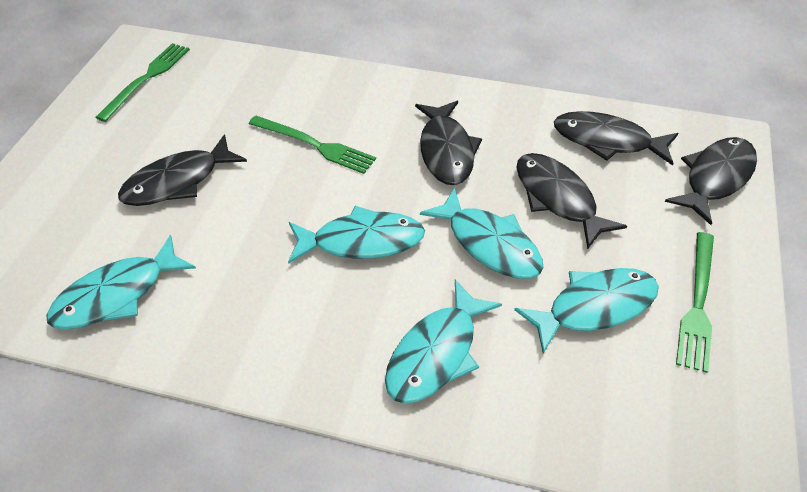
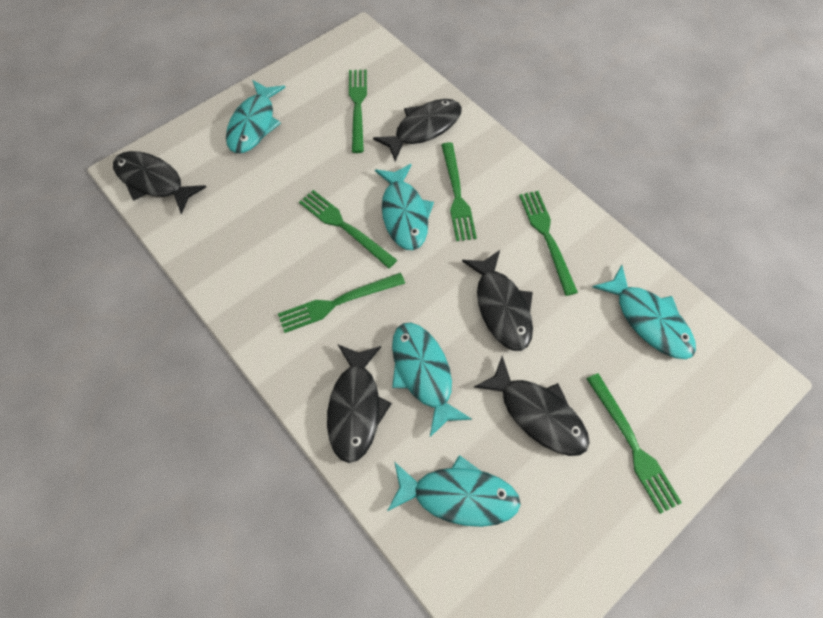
green fork: [95,43,190,122] [249,116,376,174] [676,232,714,373] = 3 -> [278,273,405,333] [299,190,397,269] [349,70,367,153] [441,142,477,241] [519,191,578,296] [587,373,682,514] = 6

